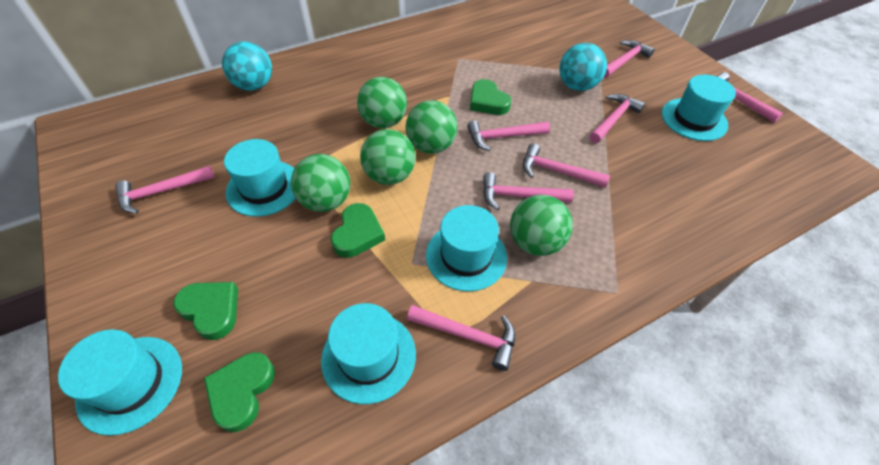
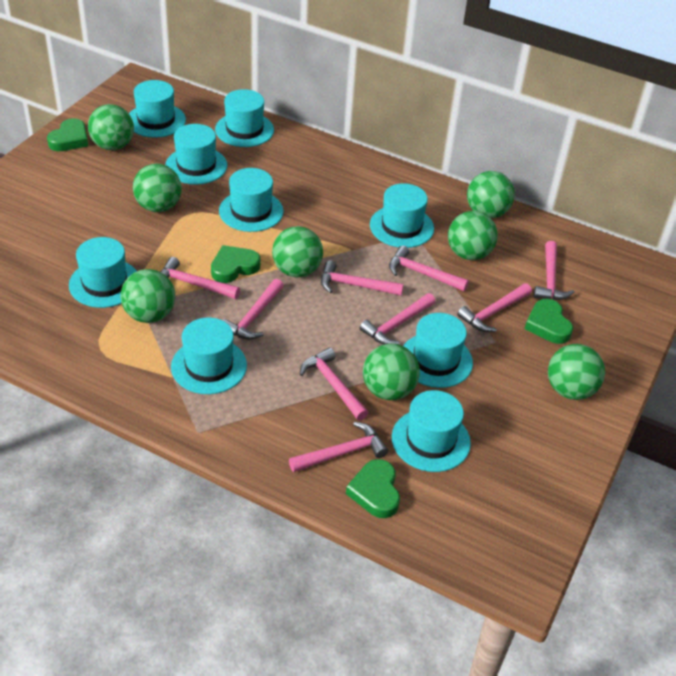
green ball: [291,154,350,212] [357,77,407,128] [360,129,416,185] [405,100,458,154] [510,195,573,256] = 5 -> [88,104,134,150] [120,269,175,323] [133,164,182,212] [272,226,323,277] [363,344,420,400] [448,211,498,260] [467,171,515,218] [548,344,605,400] = 8
pink hammer: [115,166,215,213] [407,305,515,371] [467,120,550,151] [483,172,574,210] [523,143,610,188] [589,94,645,143] [604,40,655,78] [717,72,783,123] = 8 -> [161,257,240,299] [223,279,284,340] [289,422,388,472] [300,347,368,421] [321,260,404,296] [360,293,436,345] [389,245,469,291] [457,283,532,332] [533,241,574,300] = 9
turquoise ball: [222,41,272,91] [559,43,607,91] = 2 -> none = 0
turquoise hat: [58,329,182,436] [224,139,296,217] [321,303,416,404] [426,205,507,292] [662,75,736,141] = 5 -> [69,237,137,308] [129,80,186,138] [165,124,227,185] [171,317,247,394] [215,89,274,147] [219,168,284,232] [370,183,434,248] [392,390,471,472] [403,313,473,388] = 9

